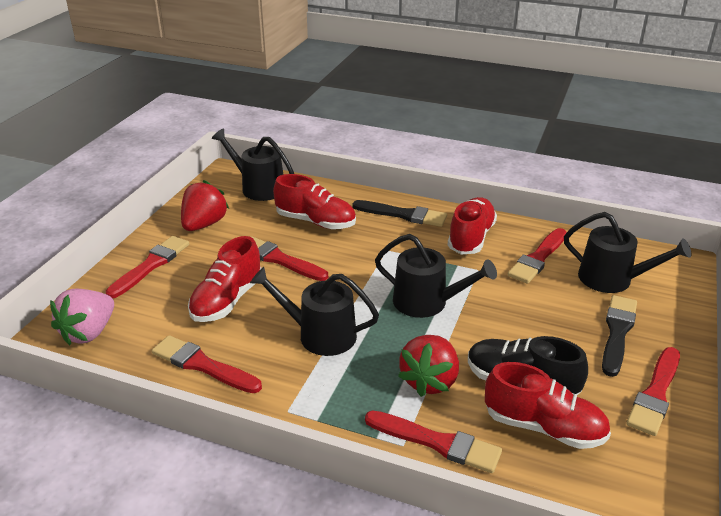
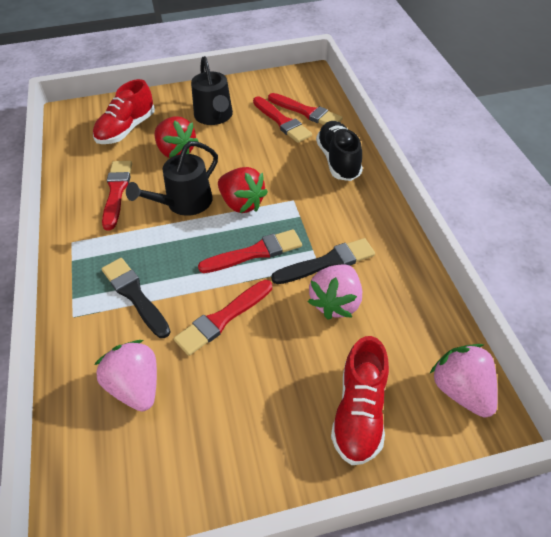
black watering can: [212,128,294,201] [250,267,379,356] [375,234,497,318] [564,212,691,293] = 4 -> [126,141,218,216] [191,56,233,125] = 2
pink strawberry: [50,288,114,346] = 1 -> [94,340,157,412] [308,264,362,320] [430,344,498,418] = 3
red brush: [106,236,189,298] [152,335,262,393] [251,236,328,281] [365,410,502,473] [507,228,567,284] [626,347,680,436] = 6 -> [102,161,132,231] [174,280,272,356] [198,229,302,273] [253,96,312,143] [268,93,342,125] = 5
red shoe: [188,236,262,322] [273,174,356,229] [448,197,497,254] [485,362,611,449] = 4 -> [93,79,155,144] [331,336,389,465] = 2

